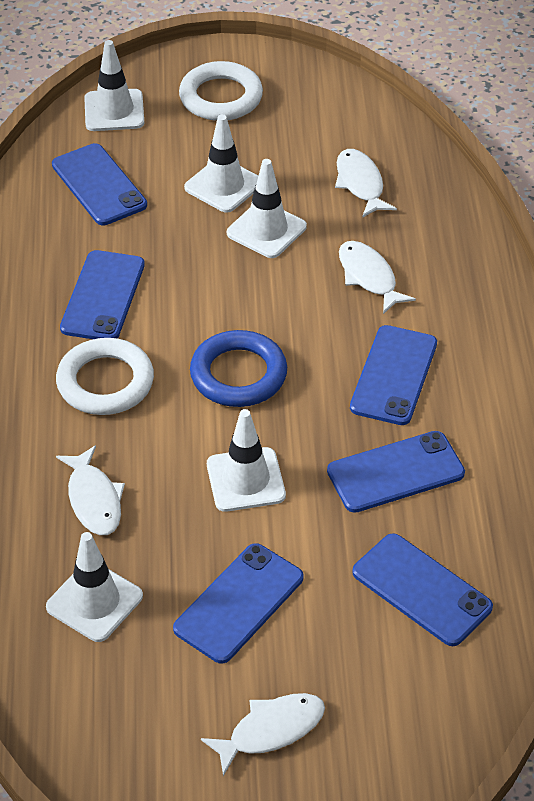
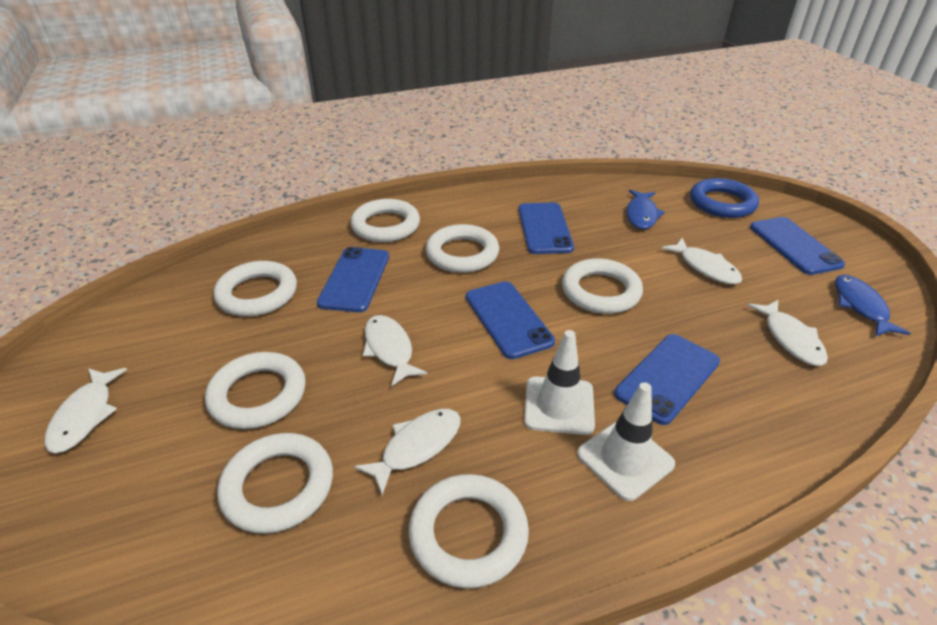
blue fish: none = 0 -> [626,190,665,229] [835,275,911,337] = 2
blue phone: [52,143,147,225] [60,250,145,339] [173,543,304,664] [327,431,465,513] [350,325,437,425] [352,533,493,646] = 6 -> [317,247,389,312] [466,281,555,359] [518,202,574,254] [614,334,720,425] [750,217,845,275] = 5
white fish: [56,445,125,535] [201,693,325,776] [335,149,397,218] [339,241,416,314] = 4 -> [45,368,127,453] [354,409,460,495] [363,315,427,386] [661,238,742,284] [747,300,828,366] = 5
white ring: [56,338,154,415] [179,61,263,121] = 2 -> [205,352,306,429] [214,261,297,316] [217,433,333,534] [350,199,420,242] [409,474,529,588] [426,224,499,273] [562,258,643,314] = 7
white traffic cone: [46,532,143,642] [84,40,144,131] [184,114,258,213] [207,409,286,512] [227,159,307,258] = 5 -> [524,330,595,435] [577,382,675,501] = 2

